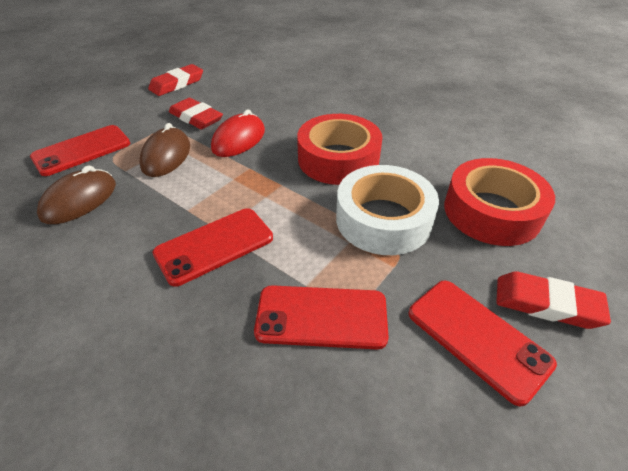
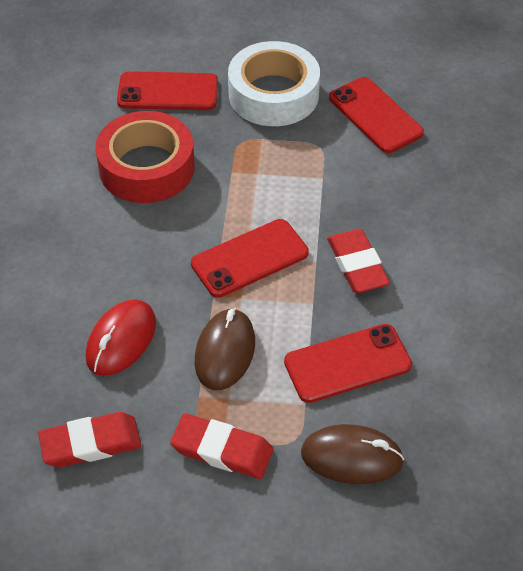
red tape: [297,114,383,185] [444,158,555,246] = 2 -> [95,111,195,203] = 1

